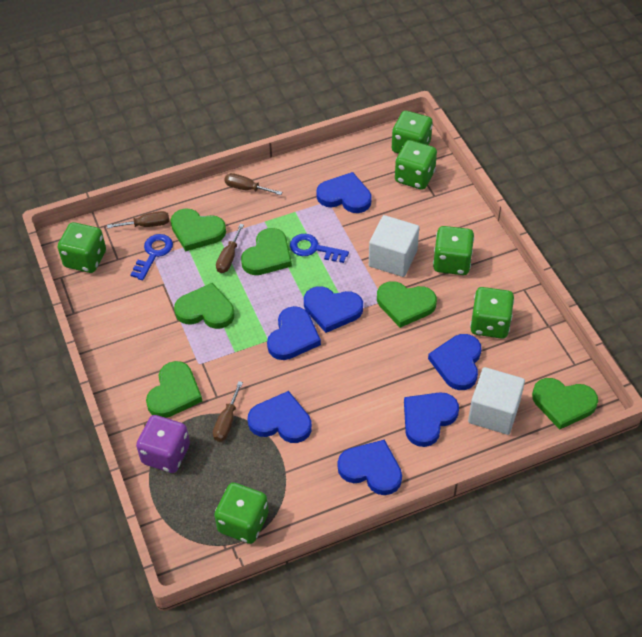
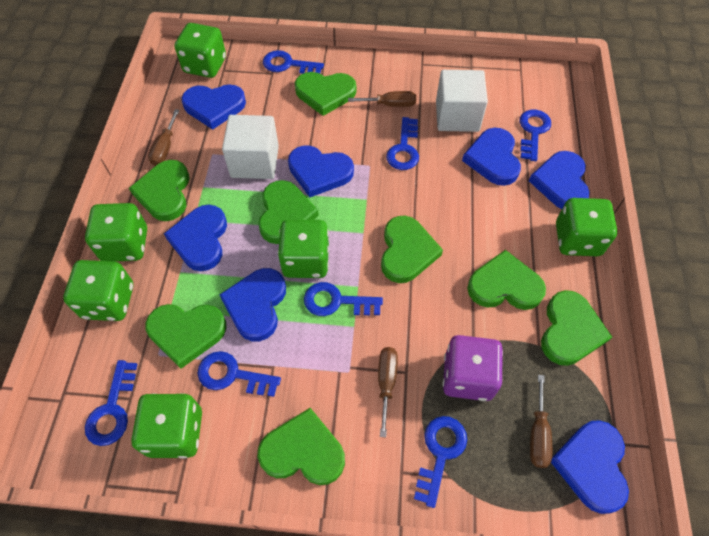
blue key: [130,234,173,280] [290,234,349,263] = 2 -> [85,360,137,446] [197,351,281,397] [263,50,324,74] [304,282,383,316] [386,117,419,170] [414,416,467,508] [519,110,551,161] = 7
green heart: [146,361,203,418] [170,208,226,251] [174,283,234,329] [241,228,292,275] [377,281,437,328] [532,378,598,430] = 6 -> [129,160,190,221] [145,304,227,369] [258,180,319,244] [258,408,345,485] [295,72,356,116] [381,216,443,283] [467,250,546,310] [541,290,612,366] = 8

